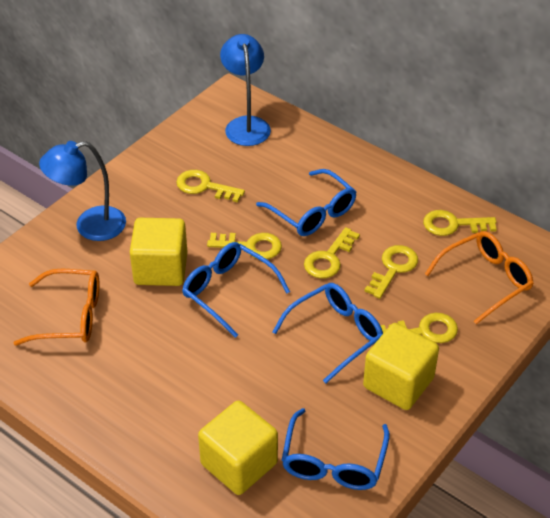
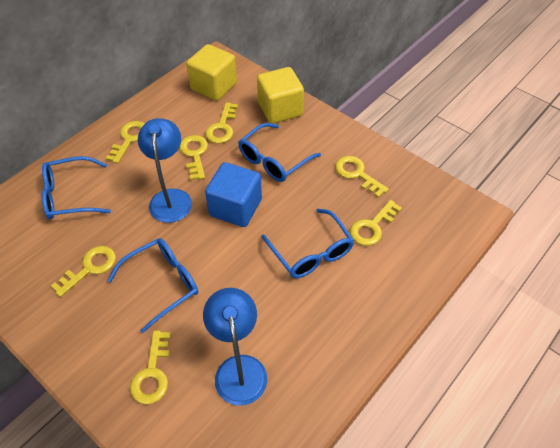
blue cube: none = 0 -> [205,162,262,227] = 1
orange glasses: [13,269,99,346] [425,231,534,324] = 2 -> none = 0
yellow cube: [130,218,188,286] [198,401,278,495] [363,323,439,410] = 3 -> [186,44,237,101] [257,67,304,124] = 2
yellow key: [176,170,245,203] [207,233,282,259] [304,227,360,278] [364,245,418,299] [380,313,458,343] [423,210,497,236] = 6 -> [51,246,116,297] [106,121,145,164] [130,331,171,405] [180,135,208,180] [205,102,238,144] [335,156,389,198] [350,200,402,246] = 7

